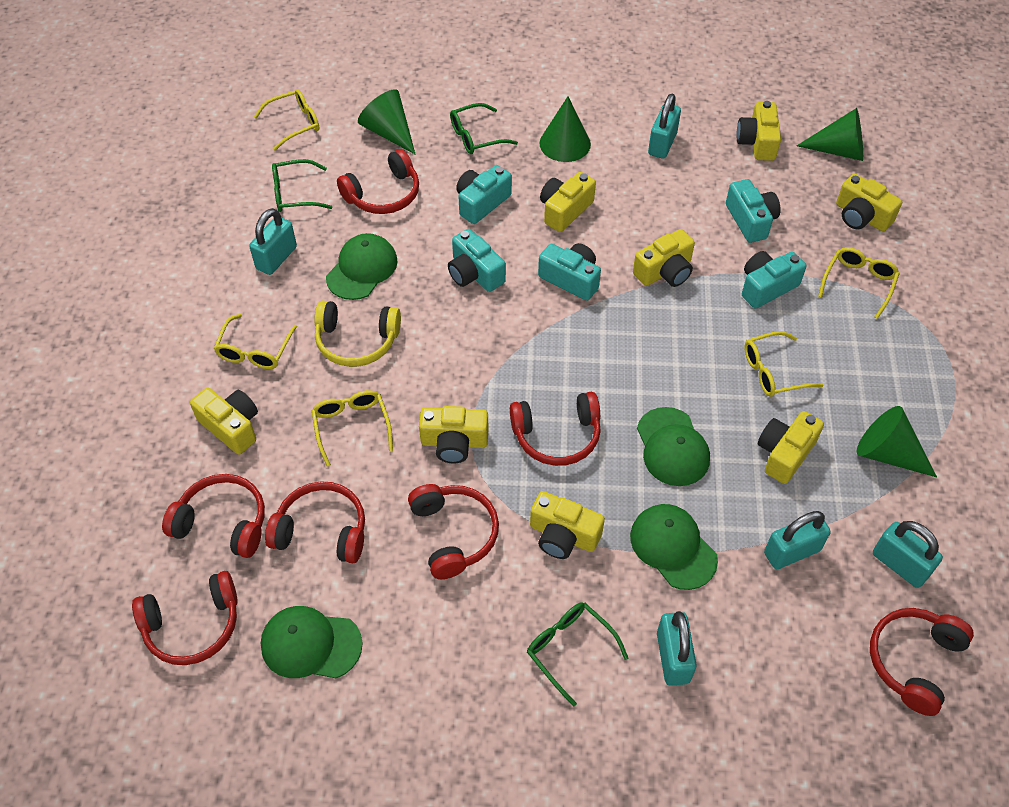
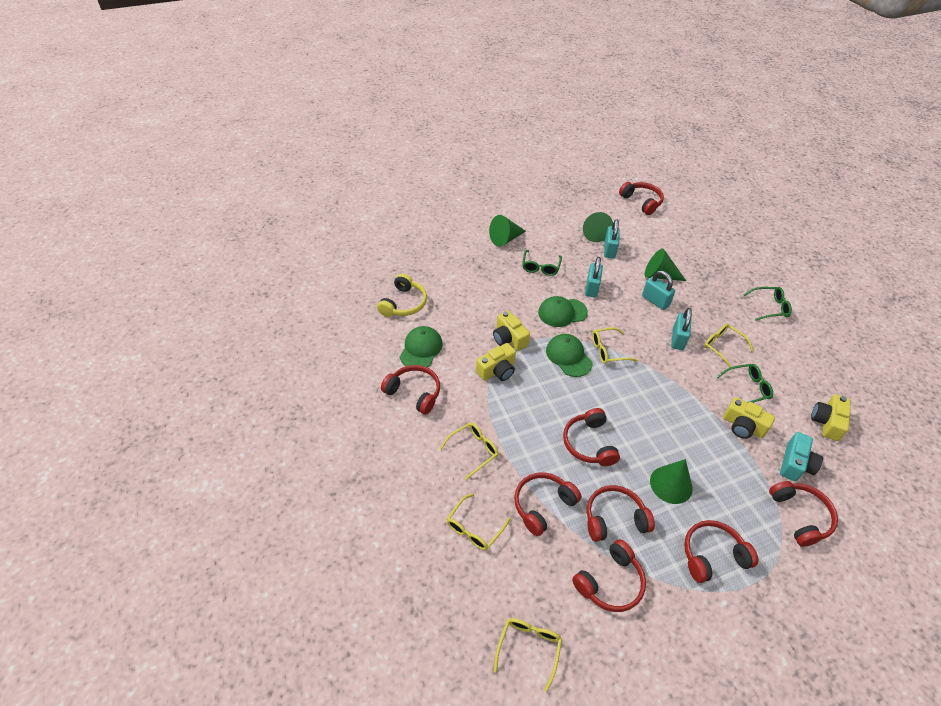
green cap: [261,606,363,679] [326,233,398,300] [630,504,718,590] [637,407,710,486] = 4 -> [400,326,443,367] [538,296,588,327] [546,334,592,377] = 3
red headphones: [132,571,238,665] [162,474,265,558] [265,481,365,563] [337,149,419,214] [408,484,499,579] [510,392,601,466] [870,608,974,716] = 7 -> [381,365,440,415] [514,472,581,536] [563,408,620,466] [572,539,646,612] [587,485,655,542] [619,182,664,215] [684,520,758,583] [769,481,838,547] = 8
turquoise camera: [448,229,506,292] [456,165,512,224] [538,243,601,301] [726,179,781,243] [742,251,806,309] = 5 -> [780,432,823,481] = 1
turquoise padlock: [249,208,297,275] [648,94,681,159] [657,611,697,686] [764,511,831,569] [873,521,943,588] = 5 -> [585,257,603,297] [604,219,620,258] [642,270,675,310] [671,308,692,350] = 4
yellow camera: [190,388,258,454] [419,406,489,463] [530,491,605,559] [540,172,596,232] [633,229,695,287] [737,101,781,161] [758,411,824,484] [836,174,902,232] = 8 -> [476,343,516,381] [493,311,530,351] [723,397,775,439] [811,394,851,441] = 4

